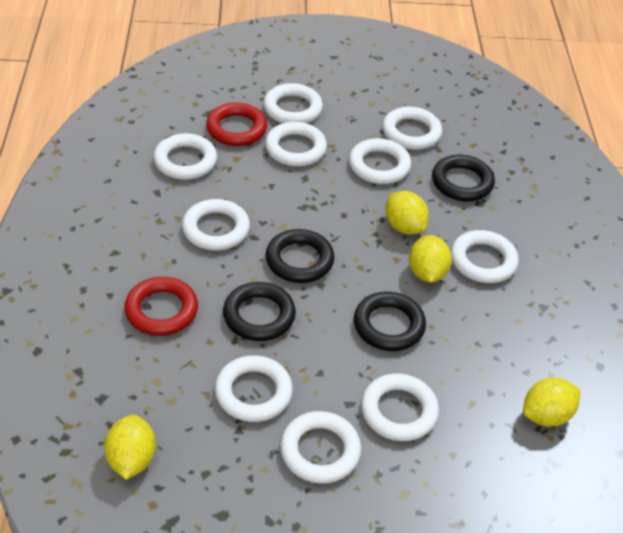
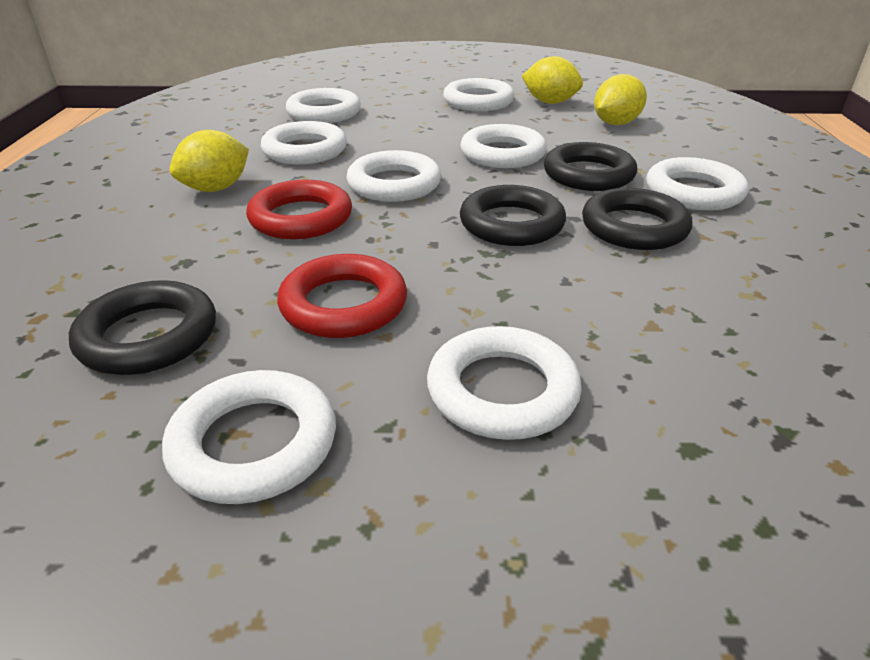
white ring: [154,133,217,180] [182,199,250,251] [215,355,293,422] [263,83,323,123] [265,122,327,166] [280,411,361,484] [349,138,411,184] [361,373,439,441] [382,107,442,150] [451,230,519,283] = 10 -> [162,370,336,504] [261,121,347,164] [286,88,361,123] [346,150,441,202] [427,326,582,440] [443,78,515,111] [460,124,547,168] [646,157,749,211] = 8
yellow lemon: [104,415,156,479] [385,191,429,234] [409,235,452,283] [523,378,581,427] = 4 -> [169,130,249,192] [522,56,583,104] [594,74,647,125] = 3

